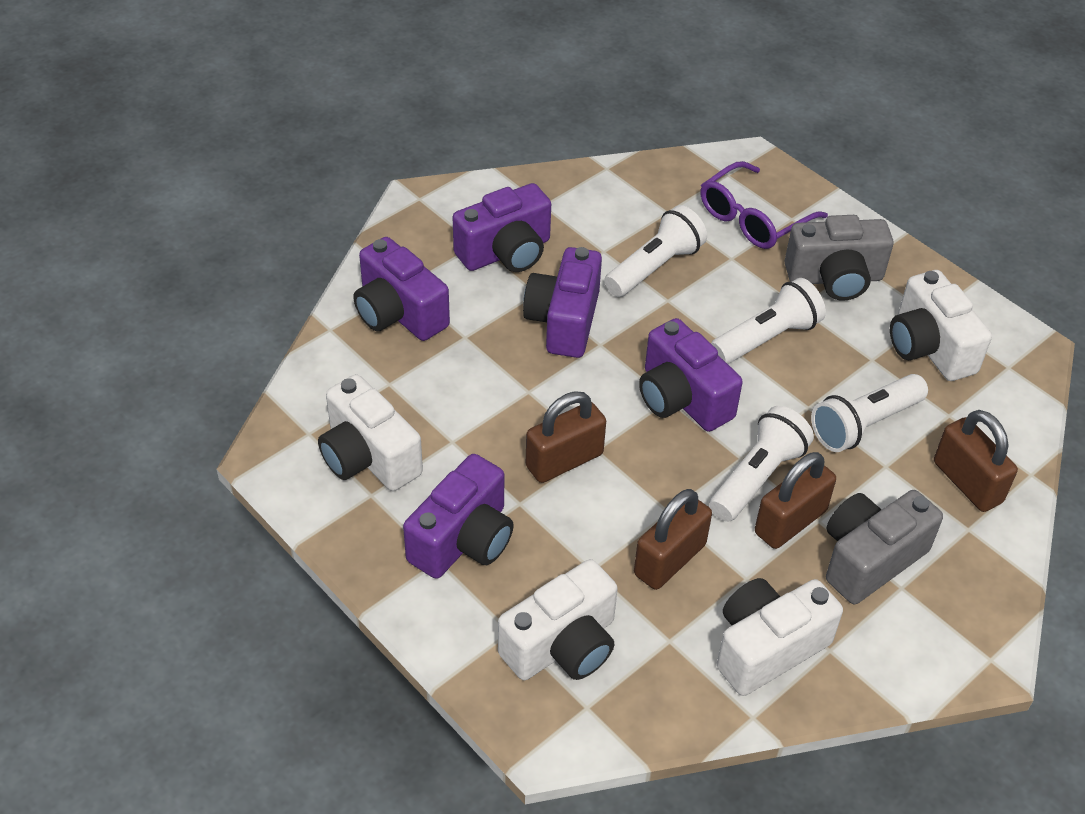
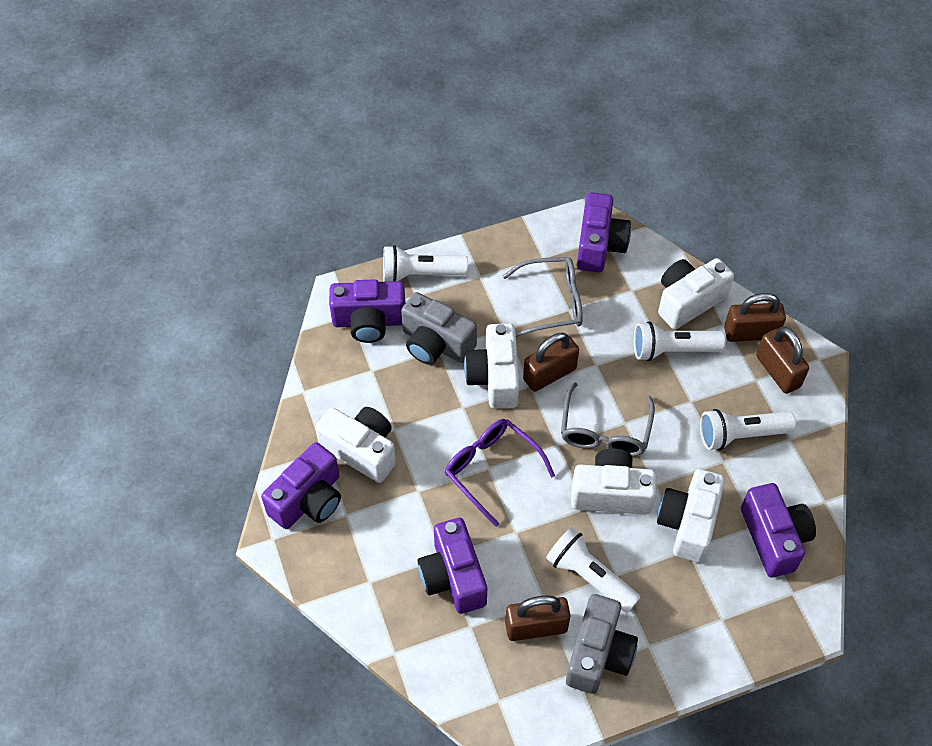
grey glasses: none = 0 -> [503,257,583,337] [561,382,655,456] = 2
white camera: [318,374,423,491] [498,559,618,680] [717,578,843,696] [890,270,992,381] = 4 -> [315,407,396,483] [464,323,519,409] [571,448,656,515] [657,469,725,563] [658,258,734,329] = 5

